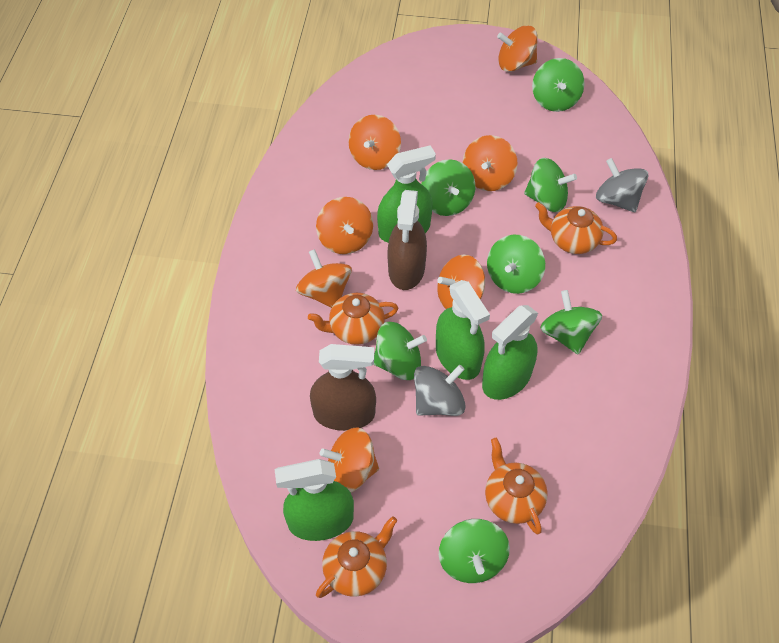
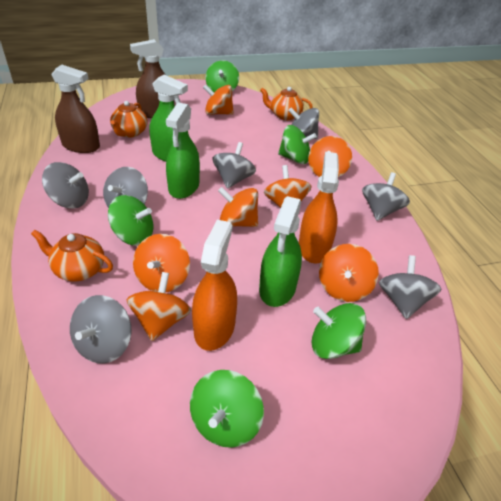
green spinning top: [374,322,427,380] [421,159,475,216] [439,519,510,583] [487,235,545,294] [524,158,577,212] [532,58,585,112] [540,290,602,355] = 7 -> [108,195,153,246] [190,370,264,448] [206,60,239,92] [278,125,317,164] [312,303,366,359] = 5
green spray bottle: [275,459,354,541] [377,145,436,242] [436,280,490,380] [482,305,538,400] = 4 -> [149,75,188,162] [166,102,200,199] [259,196,302,307] = 3
grey spinning top: [414,365,466,416] [596,158,648,212] = 2 -> [42,162,89,209] [70,295,132,364] [103,167,148,208] [212,142,256,189] [288,108,319,139] [362,172,410,221] [379,255,441,319] = 7
orange spray bottle: none = 0 -> [192,220,237,351] [299,152,339,263] = 2
orange teapot: [308,293,398,345] [316,516,398,598] [485,438,548,535] [535,202,617,254] = 4 -> [31,230,113,282] [110,101,147,138] [260,87,313,120] = 3

